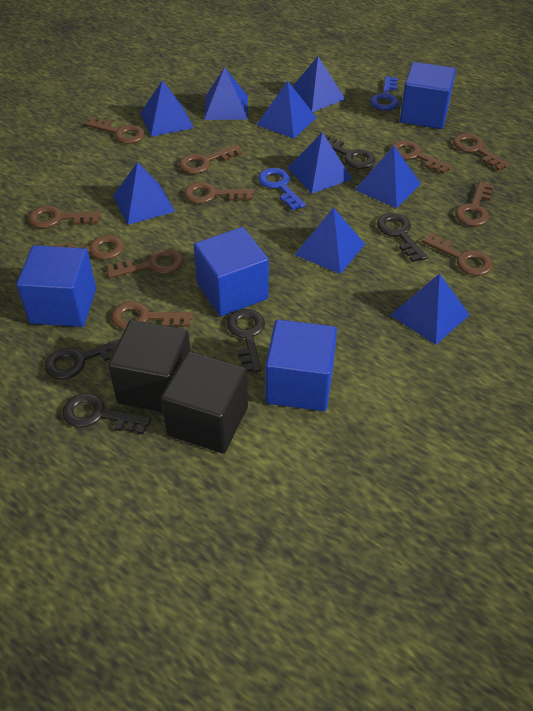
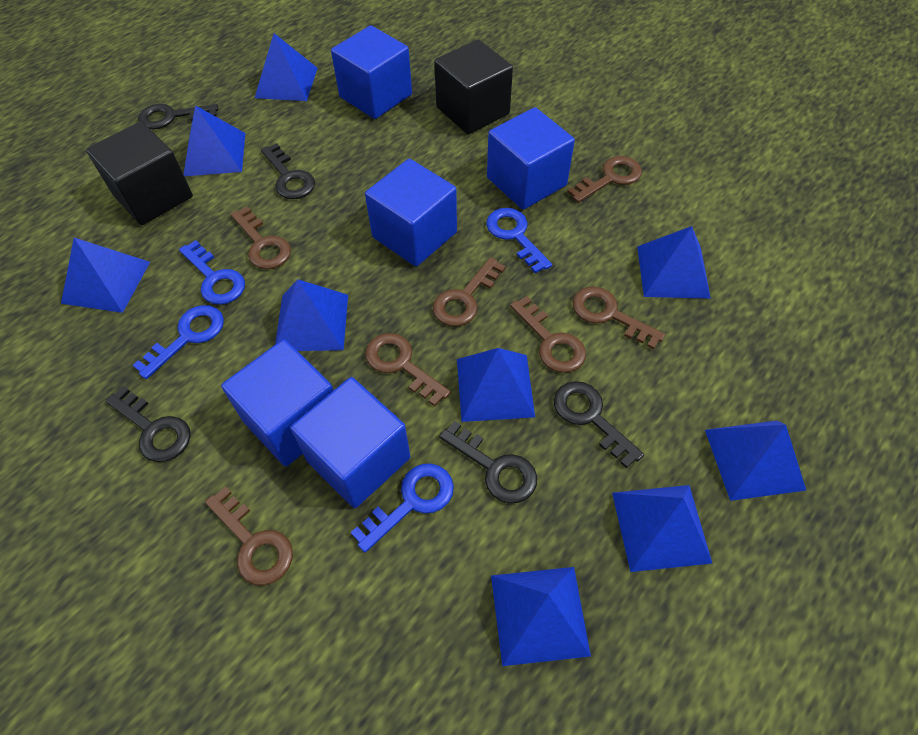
blue cube: [16,245,96,327] [194,227,269,316] [265,319,337,411] [400,62,456,129] = 4 -> [221,339,333,467] [290,377,410,508] [331,25,412,119] [365,159,457,267] [487,107,575,210] = 5
blue key: [258,168,306,210] [370,76,399,110] = 2 -> [133,305,224,379] [179,240,245,305] [351,464,454,553] [486,208,552,273] = 4
brown key: [28,205,101,228] [52,235,124,260] [85,117,145,144] [107,249,183,278] [111,301,193,330] [179,145,243,174] [184,182,254,204] [390,140,452,174] [422,233,493,276] [453,133,510,171] [455,181,494,226] = 11 -> [205,487,293,585] [231,206,291,269] [365,333,451,406] [433,257,506,326] [510,296,586,373] [567,156,642,203] [573,286,665,350] = 7

